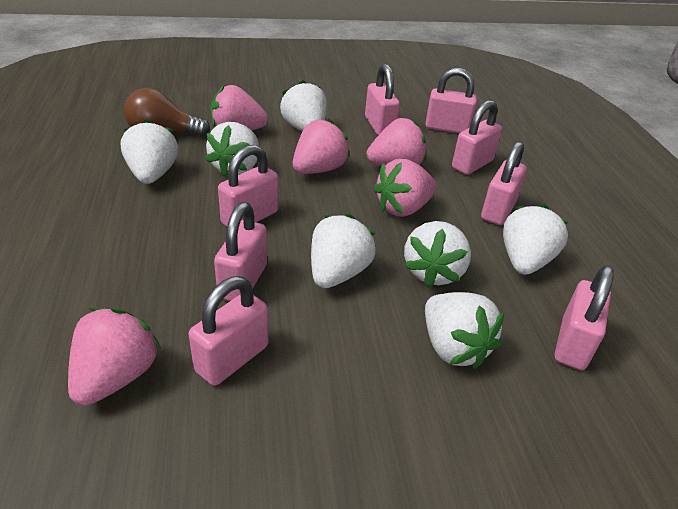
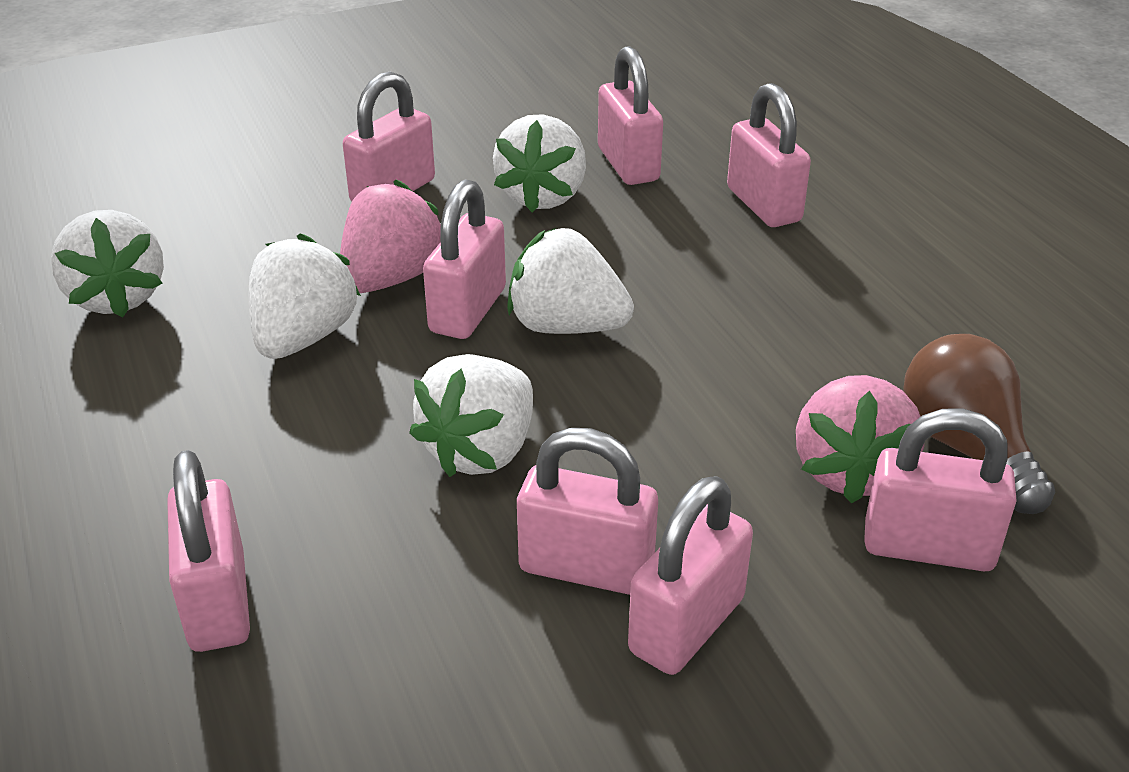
pink strawberry: [68,308,161,406] [210,85,268,131] [293,119,350,174] [366,118,427,166] [373,159,437,217] = 5 -> [340,179,441,293] [796,375,924,504] = 2
white strawberry: [121,119,178,184] [205,122,259,178] [280,80,327,132] [311,214,376,288] [404,221,471,288] [425,292,505,369] [503,204,569,275] = 7 -> [51,210,164,318] [249,234,361,359] [409,354,533,477] [493,114,586,212] [507,228,634,334] = 5

